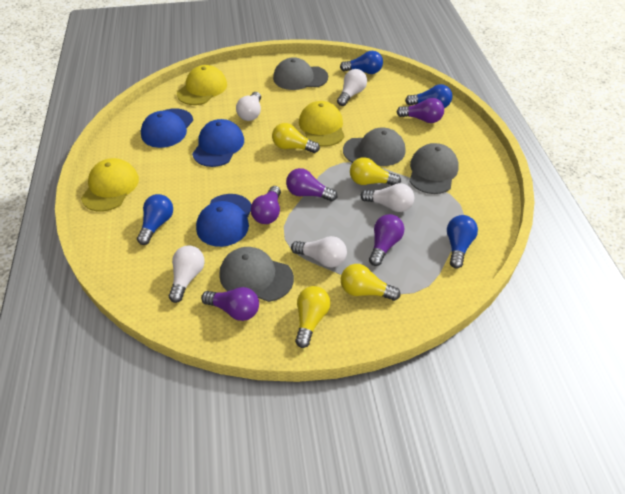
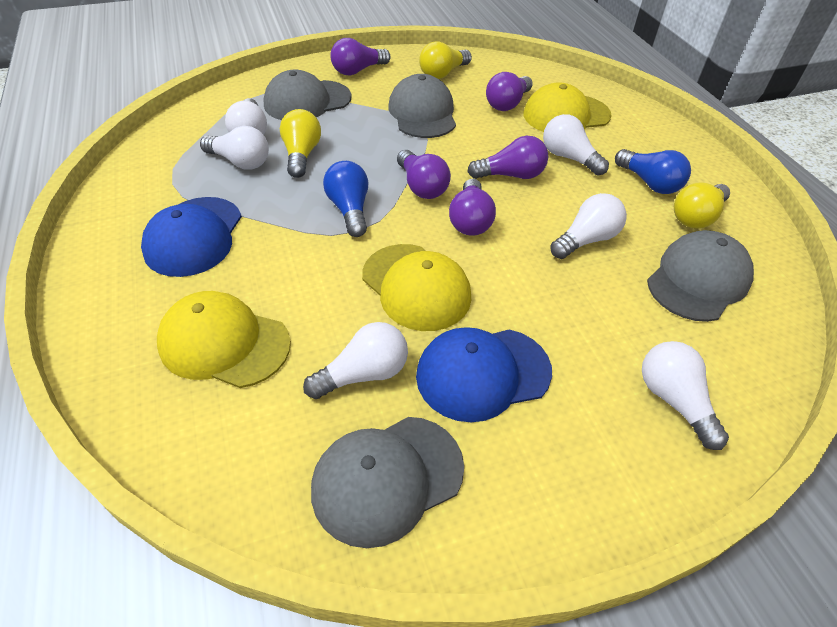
blue cap: [141,108,193,148] [192,119,244,167] [196,194,252,247] = 3 -> [141,197,242,277] [416,327,552,422] = 2
blue light bulb: [137,194,173,245] [340,51,383,74] [405,84,452,108] [447,215,478,269] = 4 -> [323,161,368,237] [615,149,691,194] = 2
white light bulb: [169,245,205,303] [236,92,261,121] [291,236,347,268] [337,69,367,106] [360,183,414,212] = 5 -> [200,126,269,170] [225,98,267,135] [303,322,408,399] [543,114,609,175] [550,193,627,259] [642,341,729,450] = 6
yellow light bulb: [272,123,320,153] [295,286,331,348] [341,264,400,301] [350,157,401,185] = 4 -> [280,109,321,178] [419,41,472,79] [674,182,730,229] = 3

